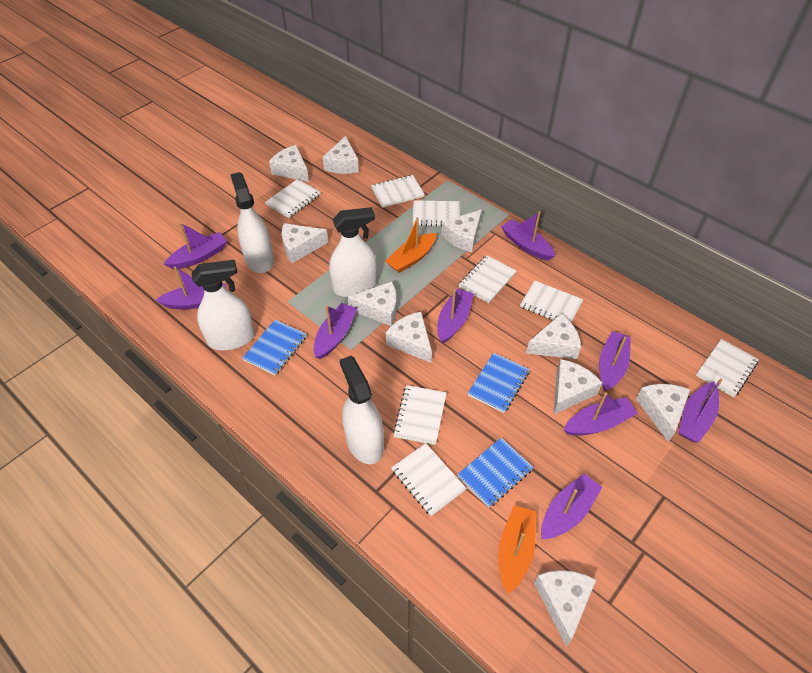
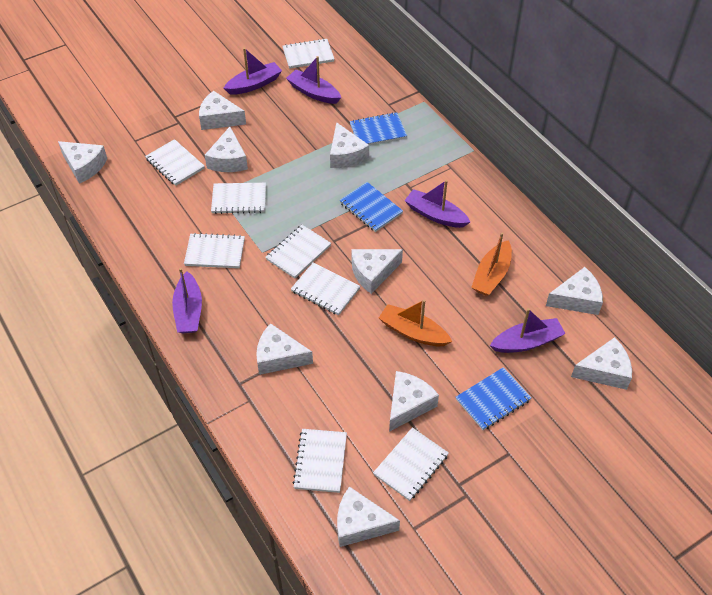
purple boat: [156,266,225,309] [164,222,227,269] [314,303,358,359] [438,288,474,343] [501,211,555,261] [541,473,602,539] [564,392,638,436] [599,331,631,391] [678,378,722,443] = 9 -> [172,268,202,333] [224,48,282,95] [286,56,341,104] [404,180,470,228] [490,308,566,353] = 5
white spray bottle: [192,260,255,351] [230,172,274,273] [329,207,377,297] [340,356,384,464] = 4 -> none = 0

